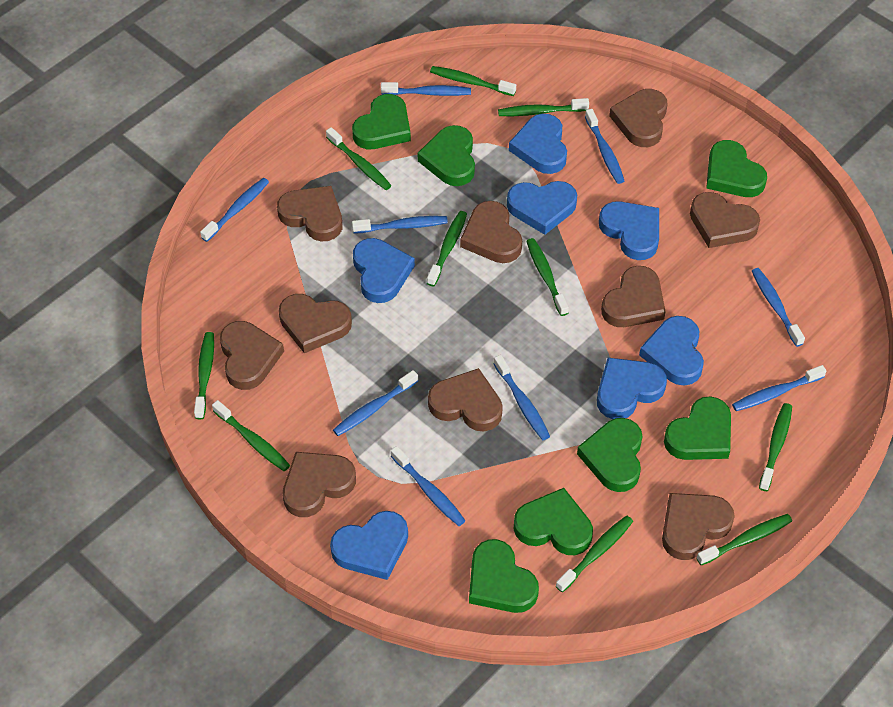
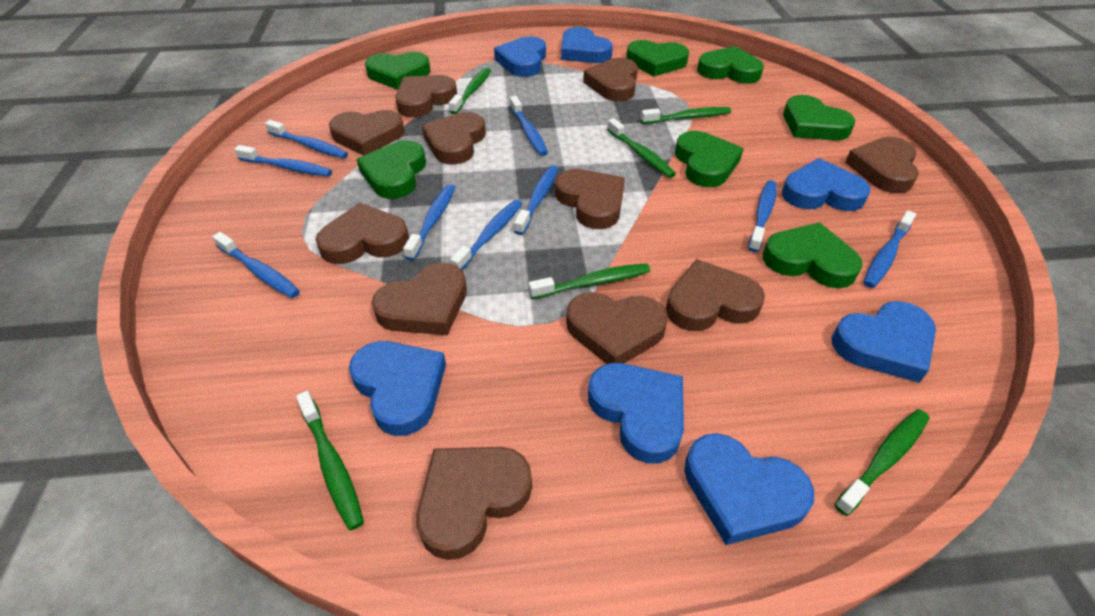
brown heart: [220,321,284,390] [277,186,342,241] [279,294,352,353] [283,452,356,517] [428,368,503,431] [460,201,522,263] [601,266,666,327] [609,89,668,147] [662,493,735,560] [690,192,760,248] = 10 -> [316,203,409,264] [329,110,405,156] [371,263,467,335] [395,75,457,117] [416,447,532,560] [422,112,486,165] [555,169,625,229] [566,292,668,364] [583,58,638,101] [666,259,765,331] [845,137,919,193] = 11
green toothbrush: [194,332,214,420] [212,400,290,471] [326,127,392,190] [427,211,467,286] [430,66,516,96] [498,98,589,116] [526,238,569,316] [556,516,633,592] [697,514,792,565] [759,403,792,491] = 10 -> [296,391,364,530] [449,68,491,114] [529,263,650,299] [607,118,676,178] [641,107,731,124] [834,409,930,516] = 6

